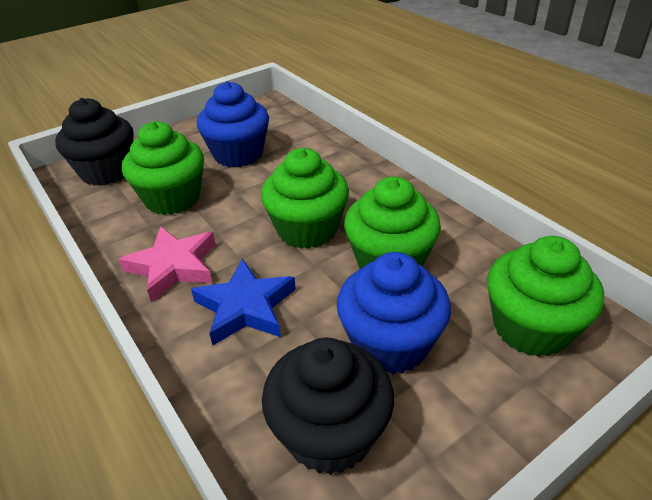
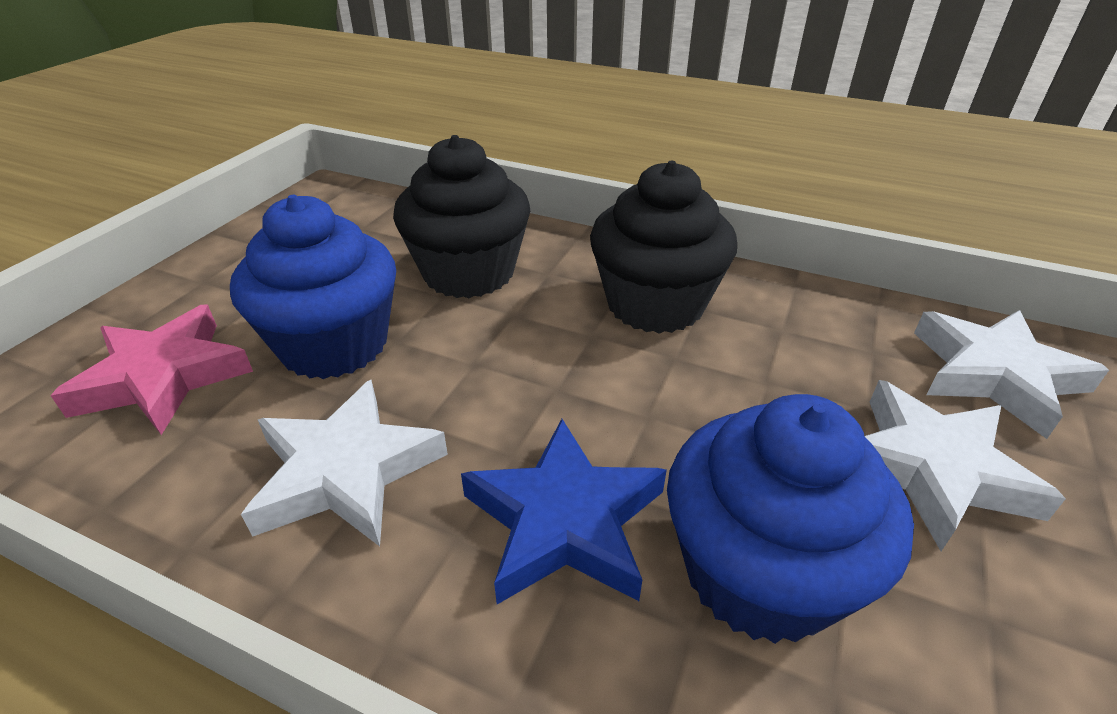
green cupcake: [122,121,204,215] [261,148,349,249] [344,176,441,269] [487,236,604,357] = 4 -> none = 0
white star: none = 0 -> [241,380,448,546] [865,380,1066,551] [914,310,1109,439] = 3

